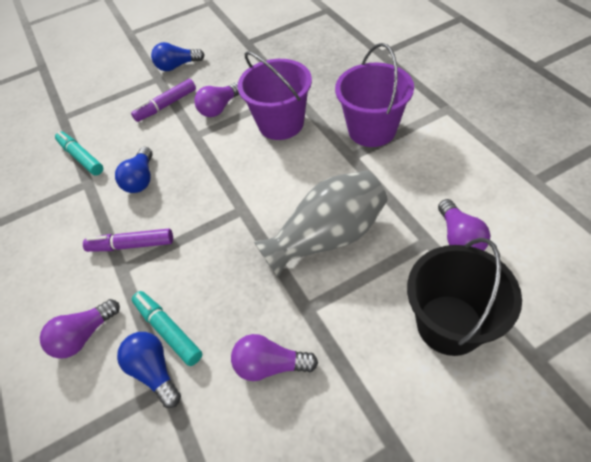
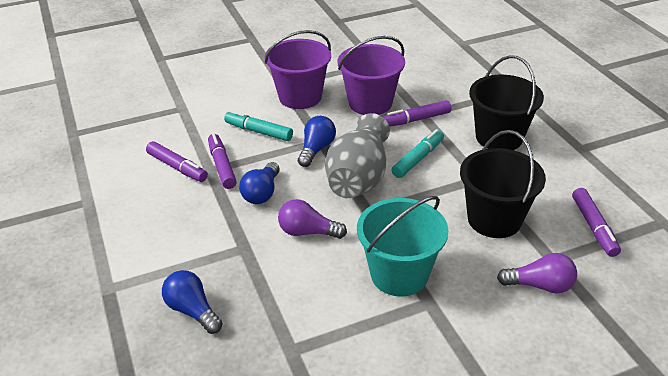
black bucket: [407,238,522,356] = 1 -> [460,130,546,238] [469,55,544,150] = 2
purple light bulb: [40,299,120,359] [195,82,239,117] [231,334,318,381] [438,199,490,251] = 4 -> [278,199,347,239] [497,253,577,294] = 2
purple marker: [83,229,173,252] [131,79,196,122] = 2 -> [146,141,208,182] [208,134,237,189] [382,100,451,127] [572,188,621,257] = 4
turquoise bucket: none = 0 -> [357,196,448,296] = 1

